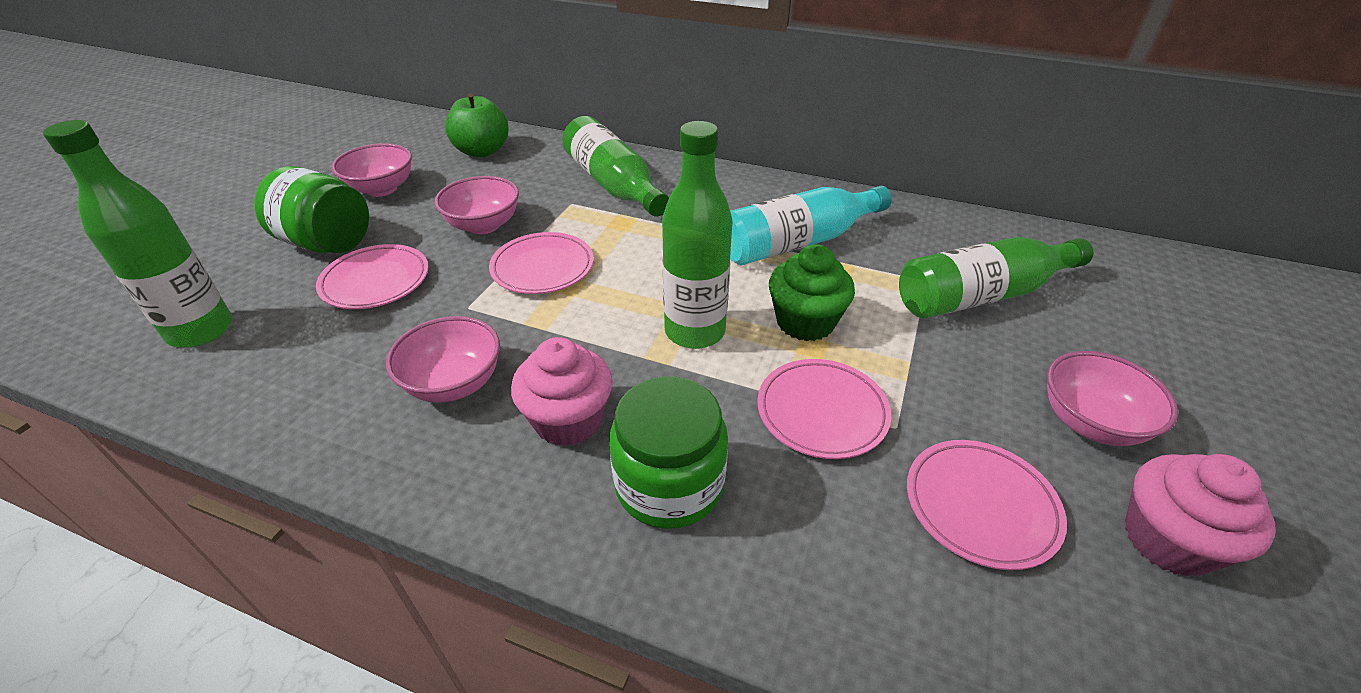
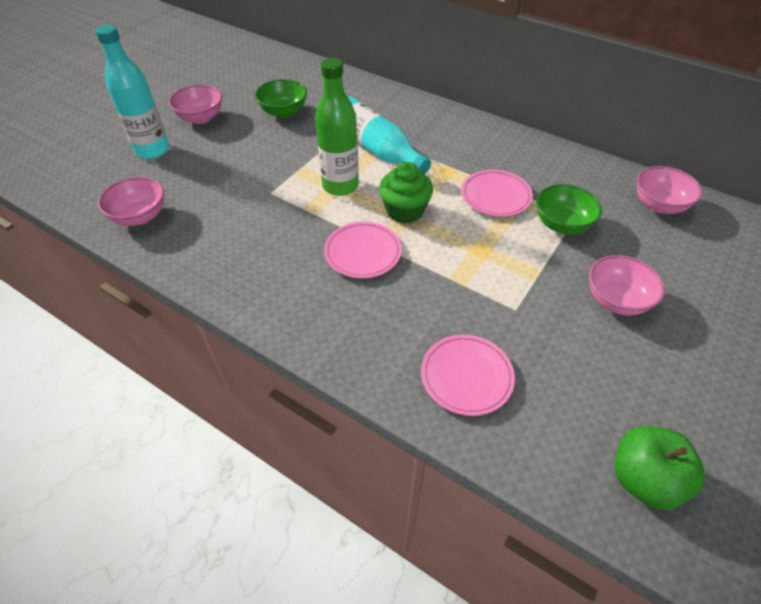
green bottle: [43,120,233,348] [562,116,669,216] [662,121,732,349] [899,237,1093,318] = 4 -> [315,58,359,196] = 1
green bowl: none = 0 -> [255,79,307,118] [536,184,602,234] = 2
green jar: [254,166,369,253] [609,376,728,529] = 2 -> none = 0
pink cupcake: [511,337,613,446] [1125,454,1276,577] = 2 -> none = 0
pink plate: [316,244,429,309] [489,232,594,294] [757,359,891,459] [907,440,1067,570] = 4 -> [324,222,402,278] [421,335,515,416] [461,170,533,217] = 3
turquoise bottle: [730,186,892,265] = 1 -> [95,25,169,159] [348,97,431,174] = 2

